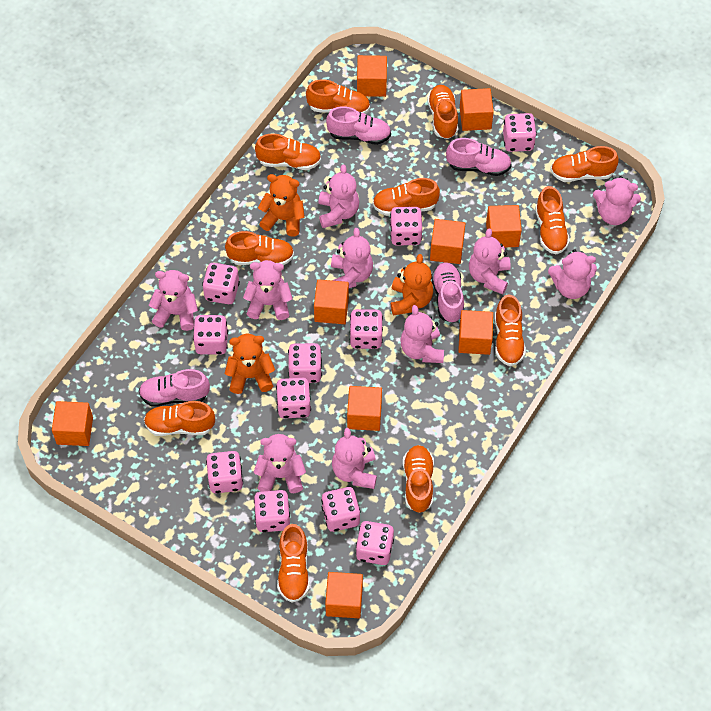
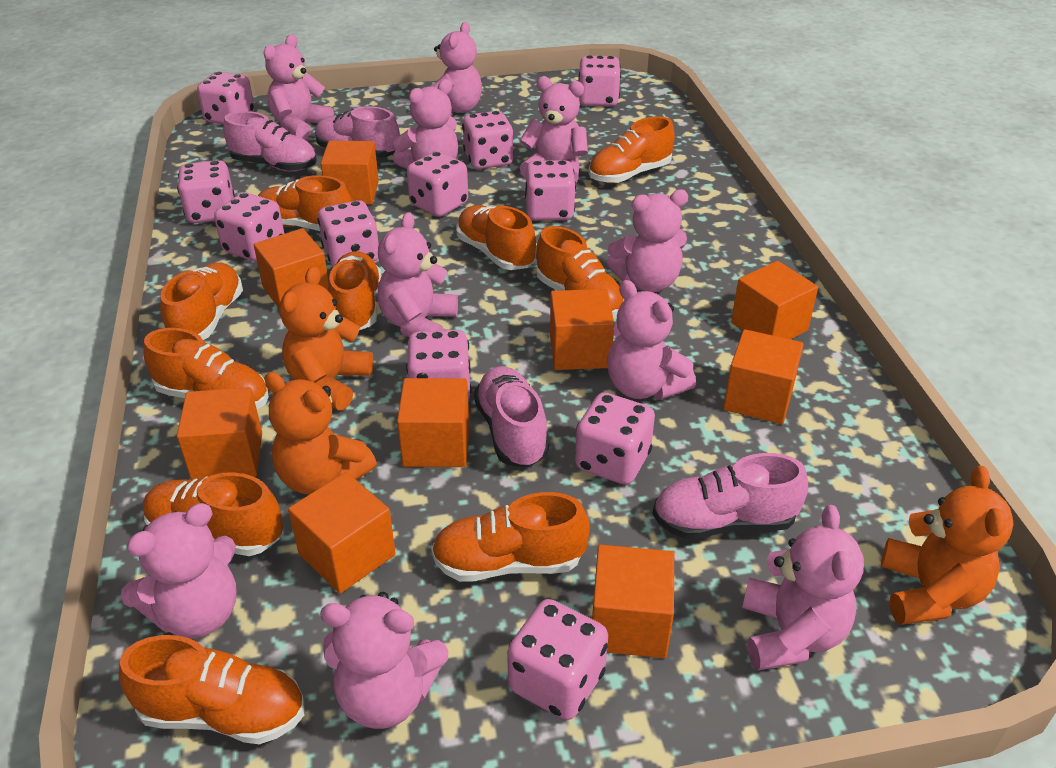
orange shoe: [144,401,215,436] [225,231,294,265] [255,134,321,170] [277,524,310,603] [306,80,370,114] [373,178,440,216] [403,445,434,513] [427,85,458,139] [495,294,526,366] [535,186,570,255] [551,146,619,182] = 11 -> [118,635,304,744] [143,328,269,409] [143,472,283,556] [160,262,243,340] [258,175,352,231] [328,251,381,330] [431,492,590,582] [457,205,536,270] [536,226,625,318] [589,117,675,183] = 10

